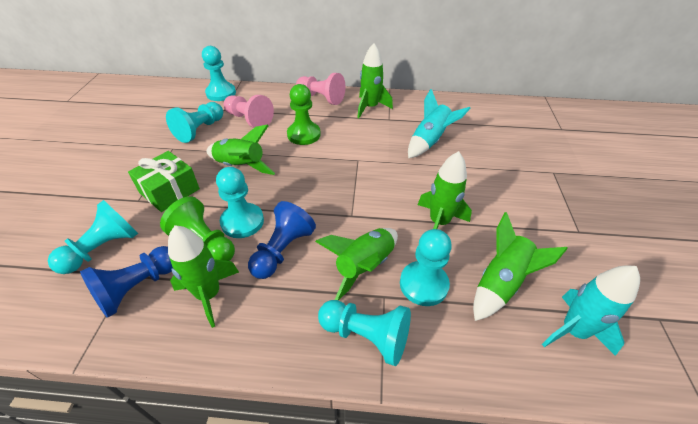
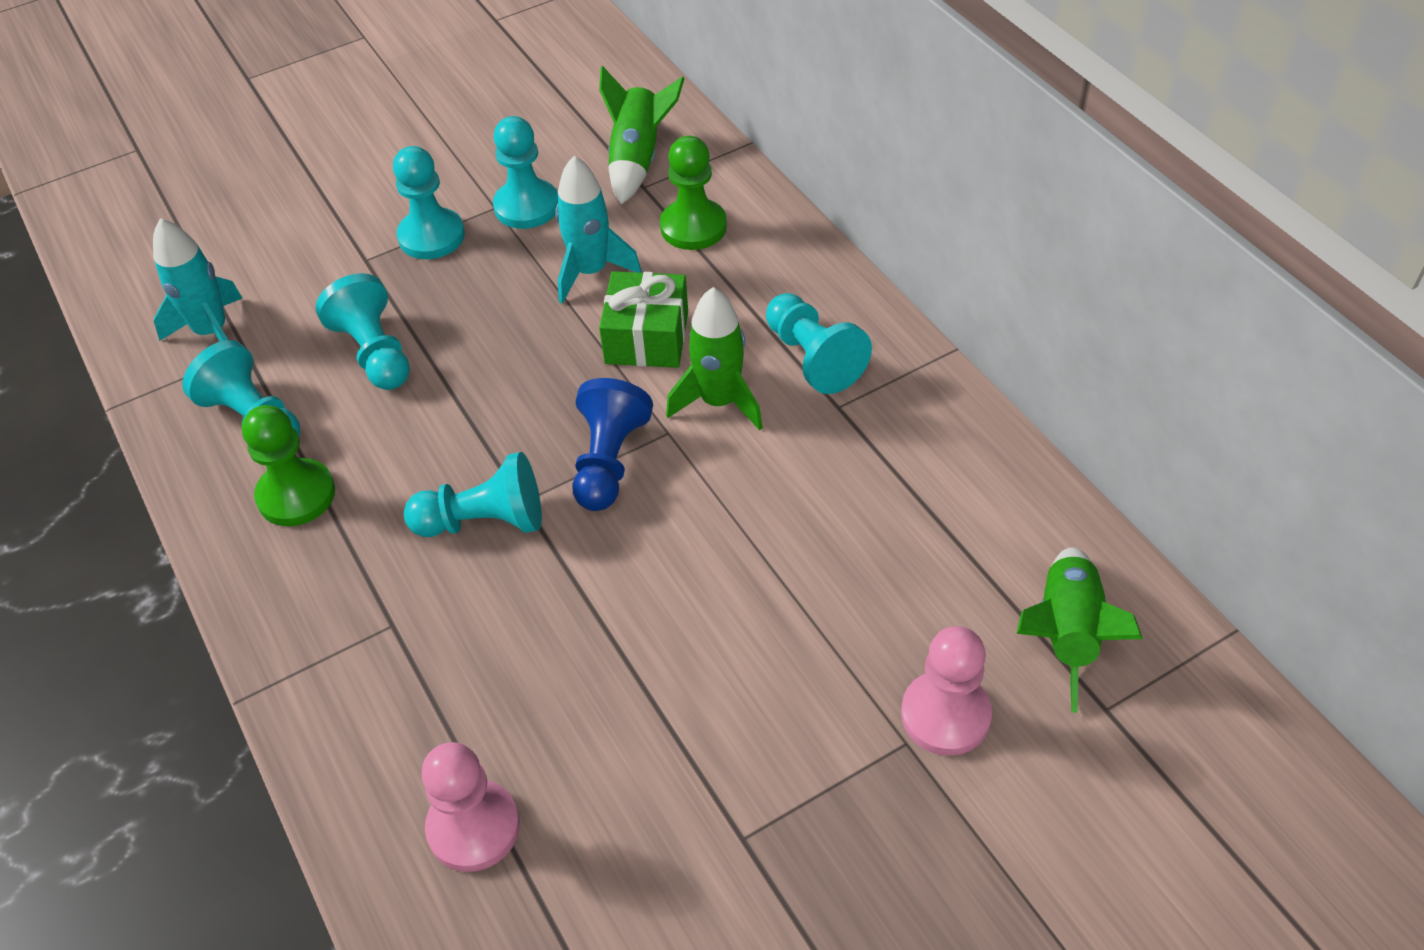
blue pawn: [80,246,173,318] [248,201,316,279] = 2 -> [572,378,653,511] = 1
green rocket: [168,225,239,328] [206,125,275,175] [315,228,398,300] [357,43,393,118] [418,151,472,229] [473,212,568,321] = 6 -> [599,66,685,204] [666,287,763,430] [1017,547,1143,713] = 3

